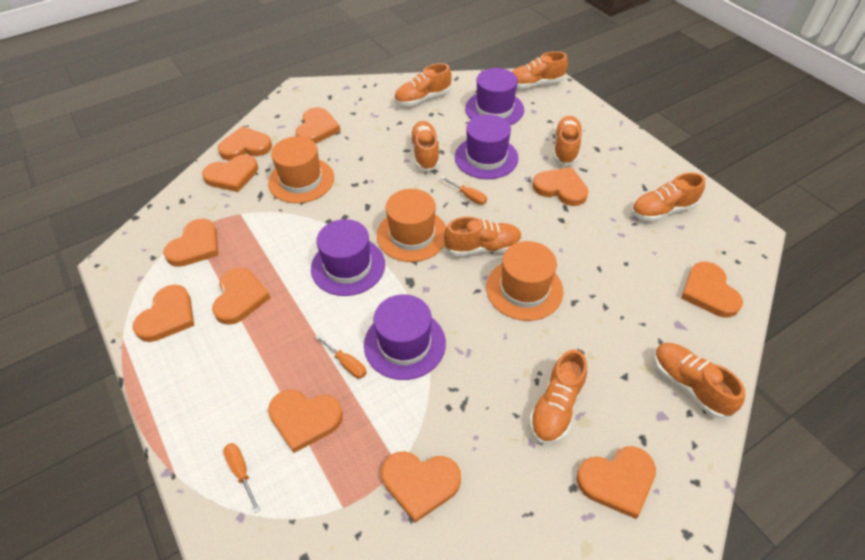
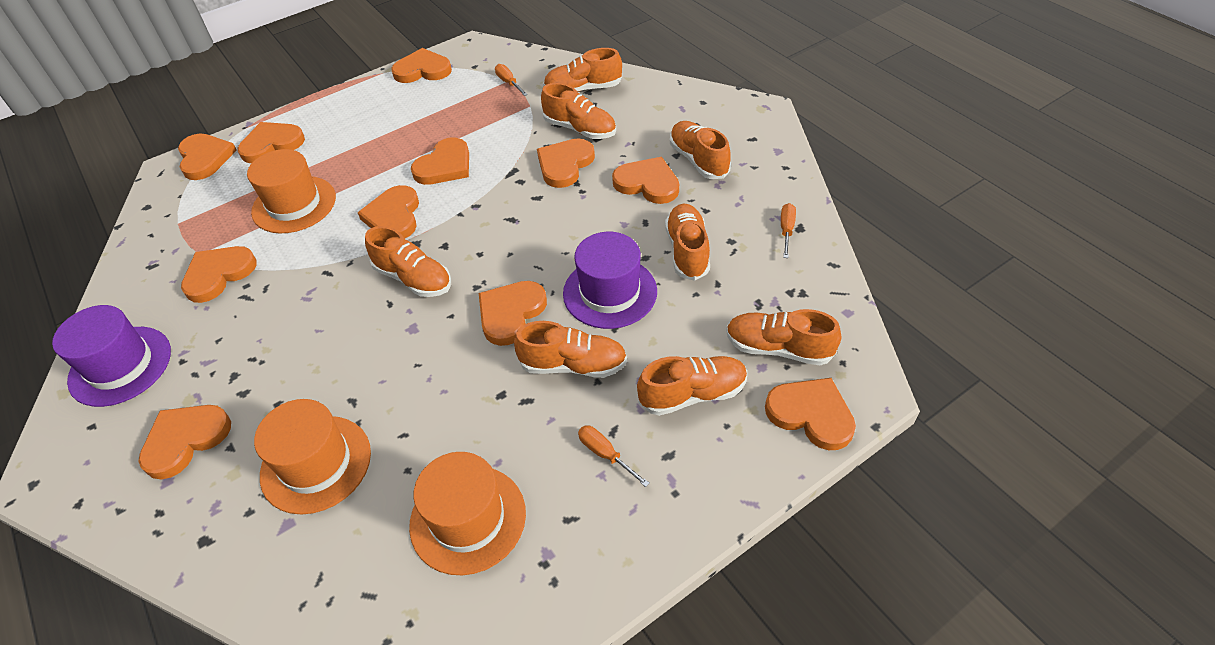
purple hat: [311,219,385,296] [364,294,446,380] [455,114,519,179] [465,68,524,125] = 4 -> [52,305,171,407] [563,232,657,329] = 2

